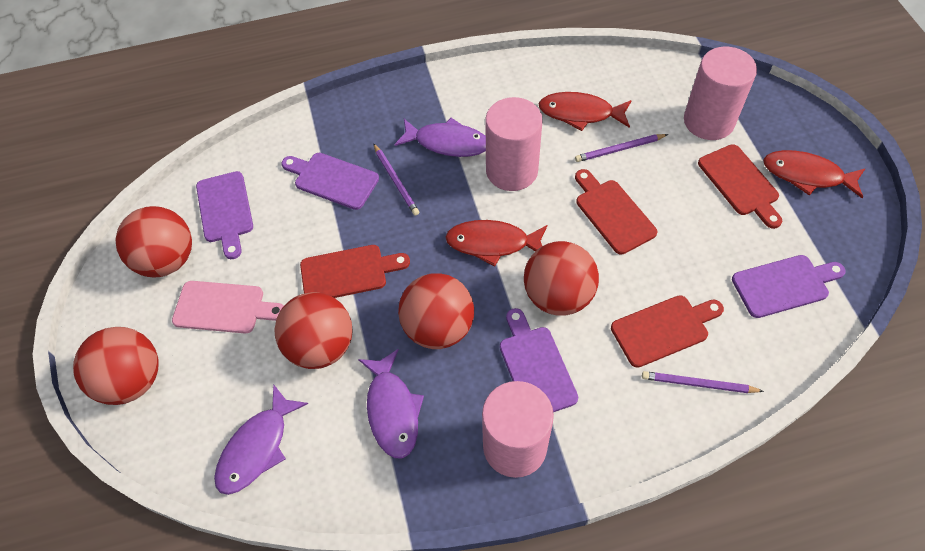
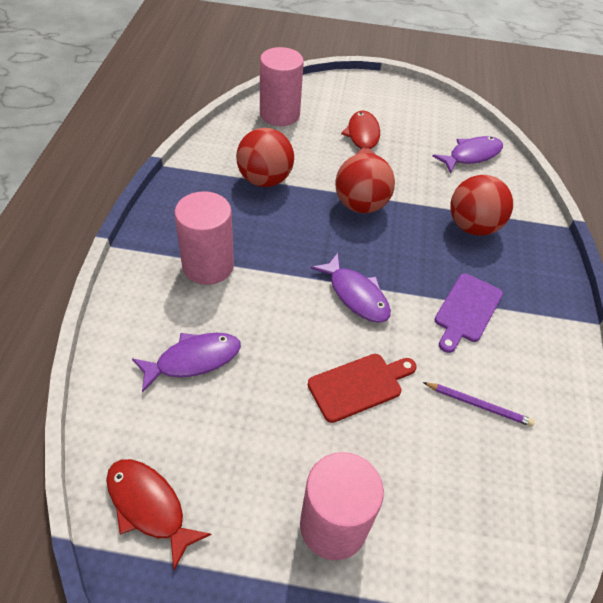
pink cutting board: [172,281,284,333] = 1 -> none = 0
purple cutting board: [196,171,253,259] [281,153,379,210] [500,308,578,412] [732,255,846,318] = 4 -> [434,273,503,353] = 1
purple pencil: [373,143,419,216] [575,134,668,162] [642,371,764,393] = 3 -> [423,382,535,427] = 1
red ball: [73,327,159,405] [115,206,192,277] [274,292,353,369] [398,273,474,349] [524,241,599,316] = 5 -> [236,128,294,187] [335,153,395,213] [450,175,513,236] = 3
red cutting board: [300,245,410,298] [575,169,657,254] [611,295,724,368] [698,144,782,229] = 4 -> [308,354,416,423] = 1
red fish: [445,220,547,267] [539,92,632,131] [763,150,866,198] = 3 -> [106,459,212,570] [341,111,380,155] = 2

